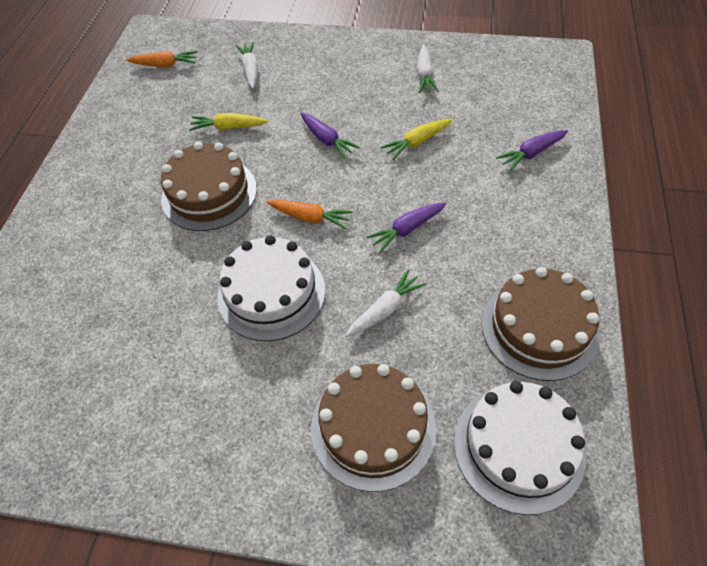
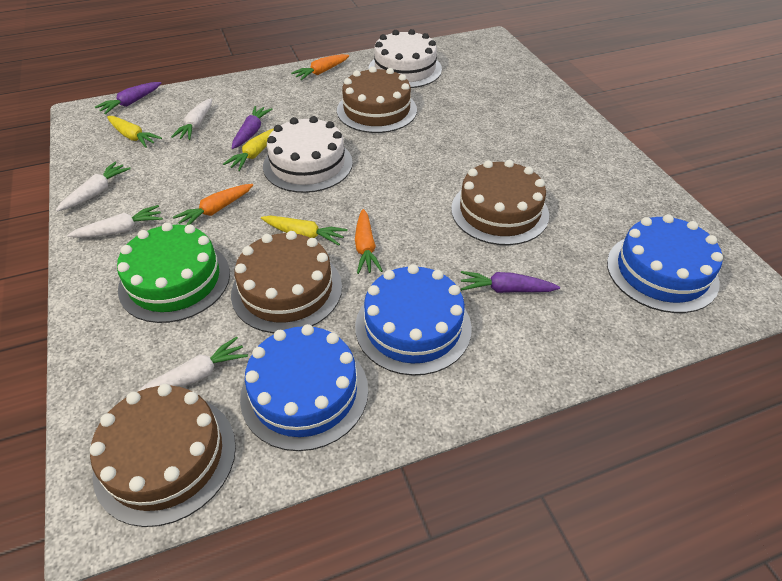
blue cake: none = 0 -> [240,324,368,451] [355,264,472,376] [607,214,723,313] = 3
brown cake: [161,142,257,231] [311,364,436,492] [481,267,600,381] = 3 -> [90,384,236,527] [231,231,342,333] [337,66,417,133] [451,160,549,245] = 4
green cake: none = 0 -> [117,222,230,323] = 1
orange carrot: [126,51,197,67] [266,199,353,229] = 2 -> [173,184,253,225] [291,54,349,80] [355,209,383,274] = 3
white carrot: [236,42,258,89] [345,269,427,337] [417,45,439,93] = 3 -> [56,162,131,212] [67,205,163,238] [137,337,248,392] [171,98,212,140] = 4
yellow carrot: [189,113,268,131] [381,119,452,160] = 2 -> [107,116,162,148] [223,128,274,171] [261,216,347,245] = 3

